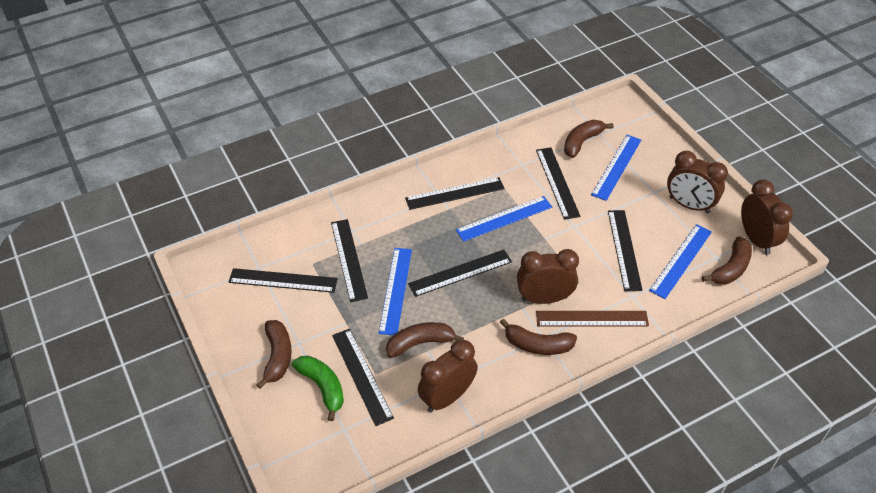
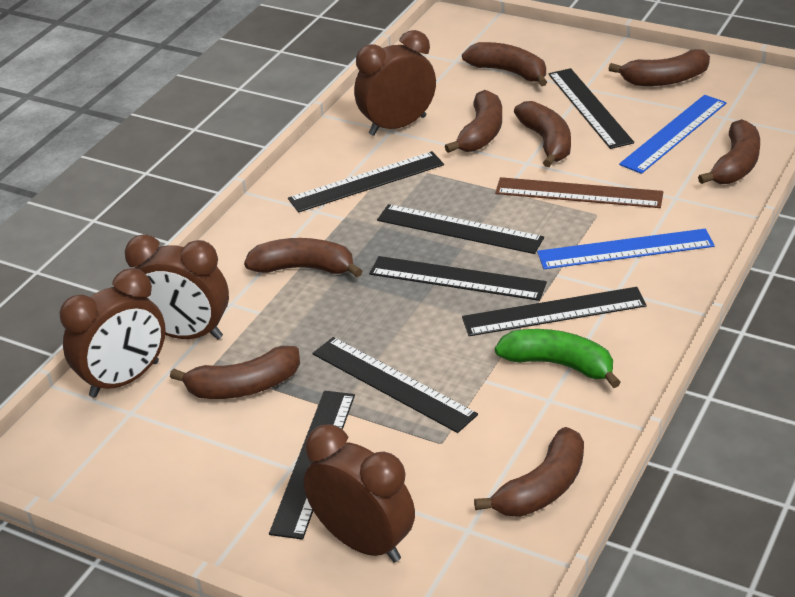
blue ruler: [379,248,412,335] [456,196,552,242] [591,135,641,201] [649,224,712,299] = 4 -> [537,229,715,269] [619,95,727,174] = 2
brown banana: [257,320,292,389] [386,322,464,358] [500,319,577,355] [564,120,613,158] [702,236,752,285] = 5 -> [170,346,300,399] [244,238,362,277] [445,90,502,153] [462,42,547,86] [474,427,584,517] [514,101,571,167] [609,49,710,86] [698,119,760,184] = 8

